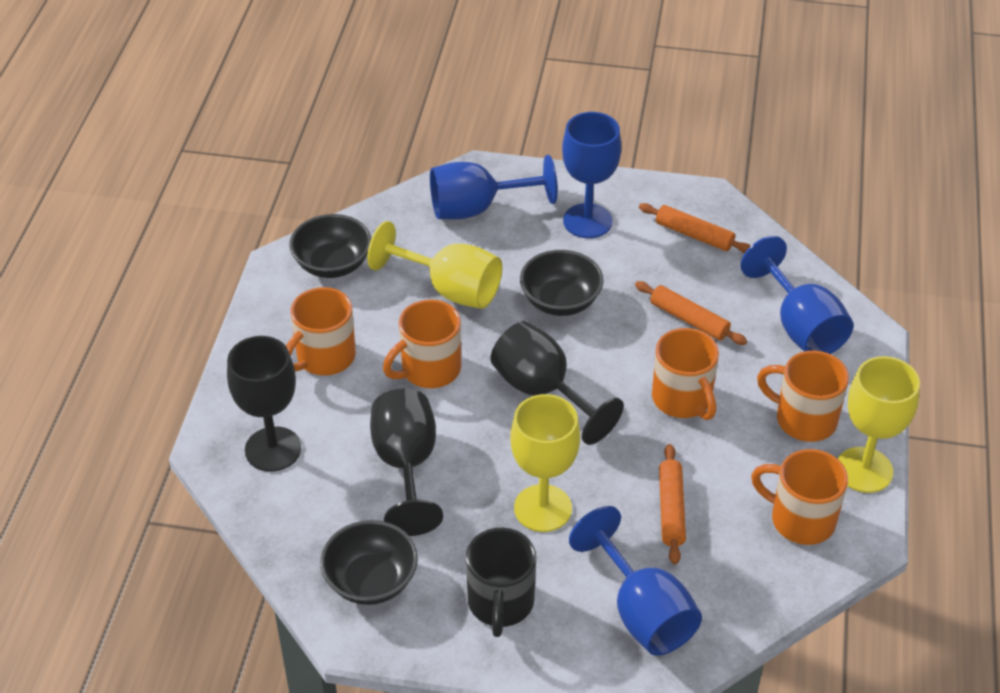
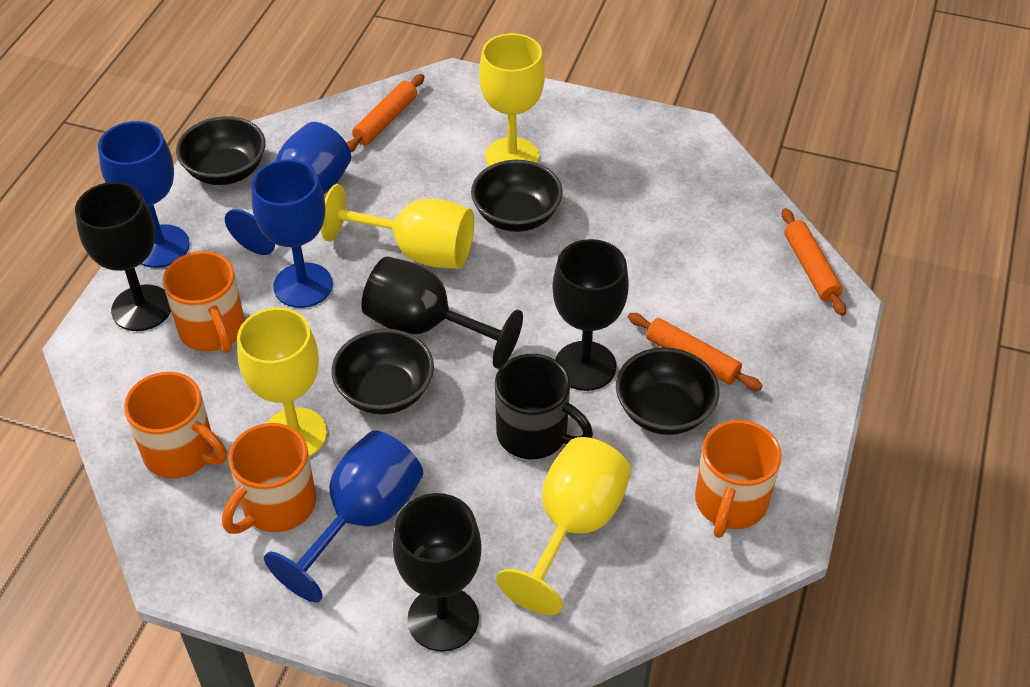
black bowl: [289,214,371,278] [320,520,418,605] [520,250,604,316] = 3 -> [176,116,266,185] [331,329,434,414] [471,160,563,232] [616,347,719,435] = 4
black goblet: [227,336,301,472] [370,388,443,536] [490,321,624,445] = 3 -> [75,182,171,331] [361,256,523,369] [393,493,482,652] [552,239,629,391] = 4
orange mug: [286,287,356,376] [383,299,461,388] [652,328,719,420] [751,449,848,545] [757,351,849,442] = 5 -> [124,372,227,478] [163,251,245,353] [222,423,316,534] [695,420,782,538] = 4
yellow goblet: [367,221,502,309] [510,394,580,532] [838,356,920,493] = 3 -> [237,307,327,457] [321,184,474,269] [479,33,545,166] [496,437,631,615] = 4

